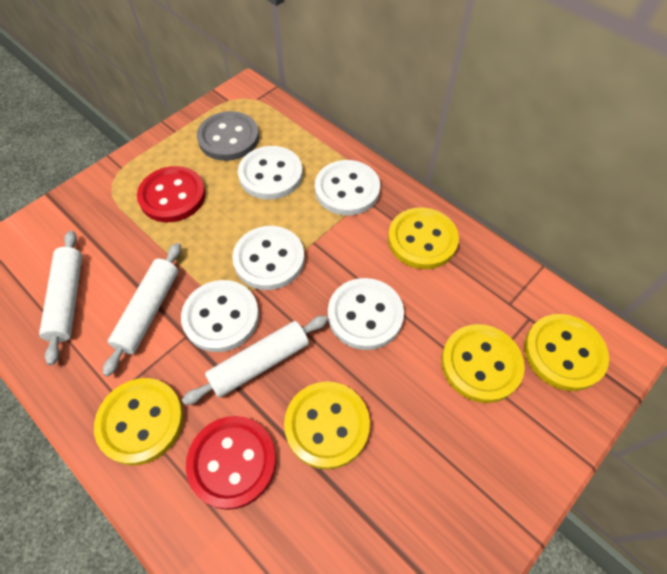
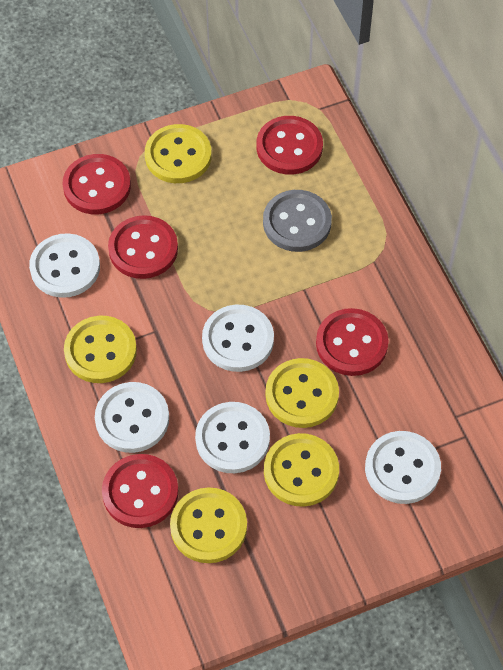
red button: [137,166,206,222] [186,416,276,510] = 2 -> [62,154,131,214] [102,454,179,528] [108,215,178,279] [257,116,323,175] [316,308,389,376] = 5
white rolling pin: [39,231,82,365] [103,243,181,376] [182,316,328,405] = 3 -> none = 0

